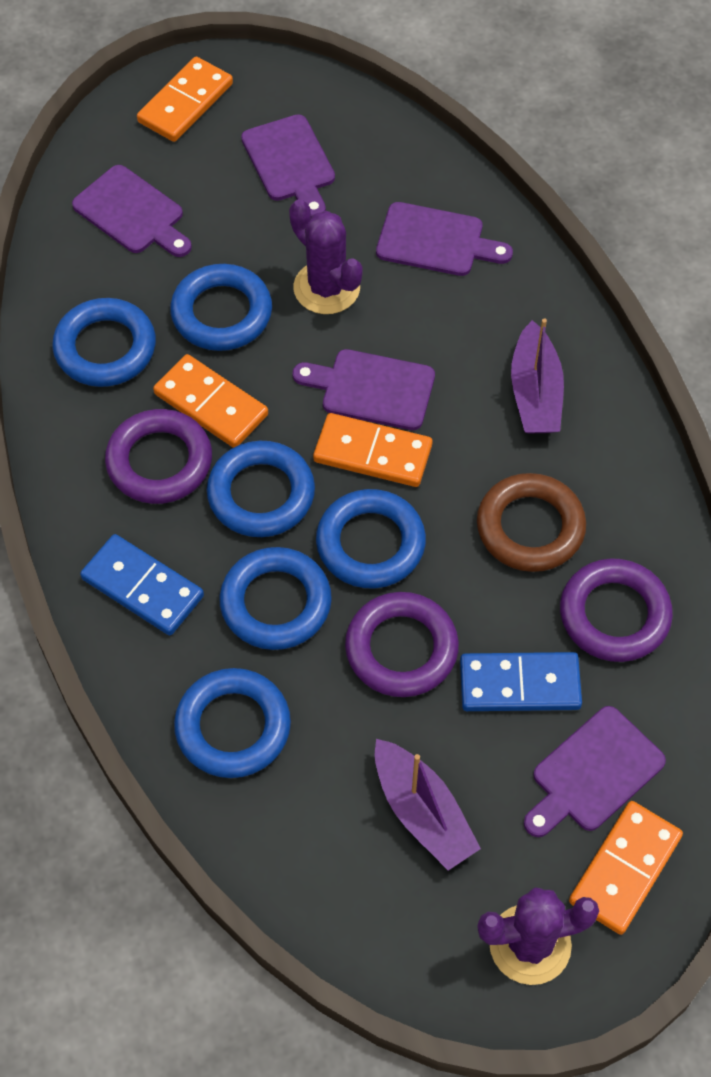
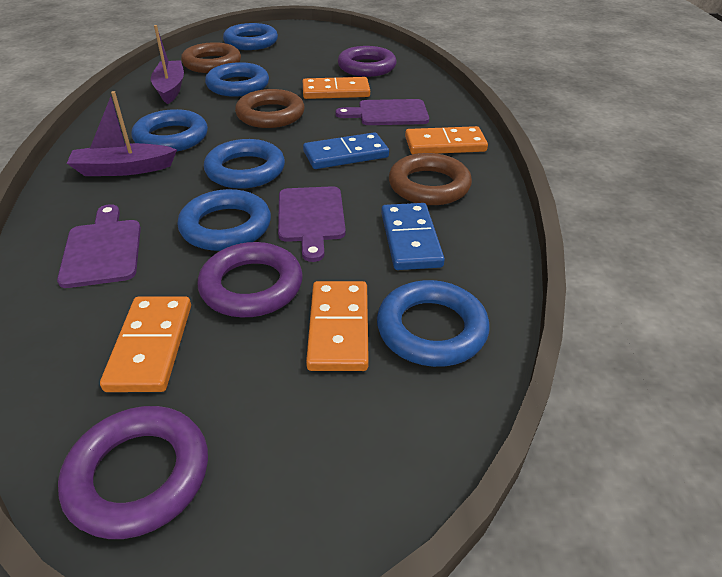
brown ring: [477,473,586,572] = 1 -> [181,42,241,73] [235,89,305,128] [389,153,472,205] = 3
purple cactus: [289,199,363,314] [477,887,599,985] = 2 -> none = 0
purple cutting board: [72,165,192,257] [241,114,335,217] [293,349,435,430] [376,202,513,276] [524,706,666,837] = 5 -> [57,204,141,288] [278,186,346,262] [336,99,429,125] = 3

